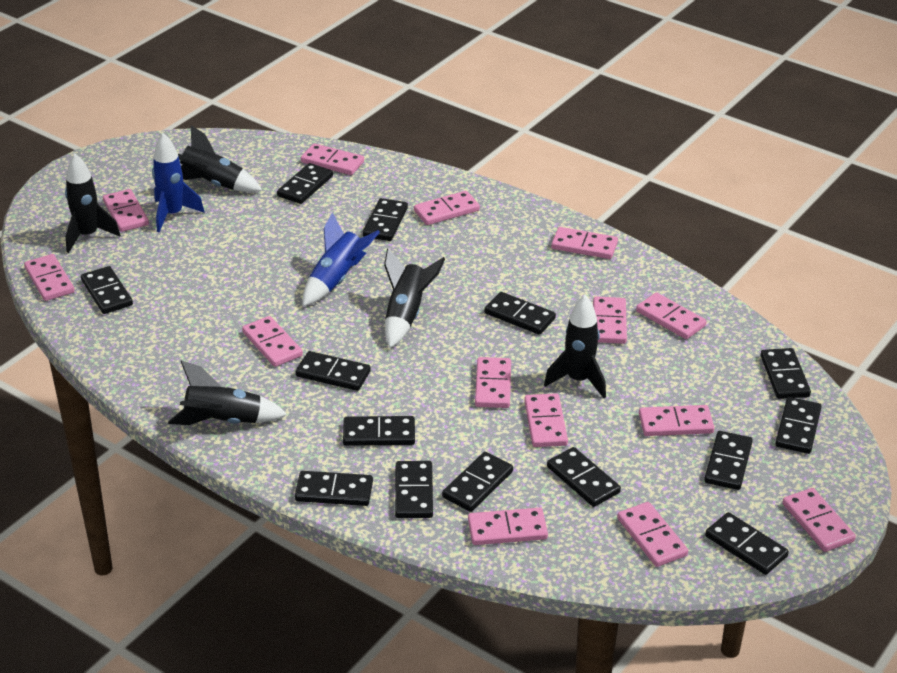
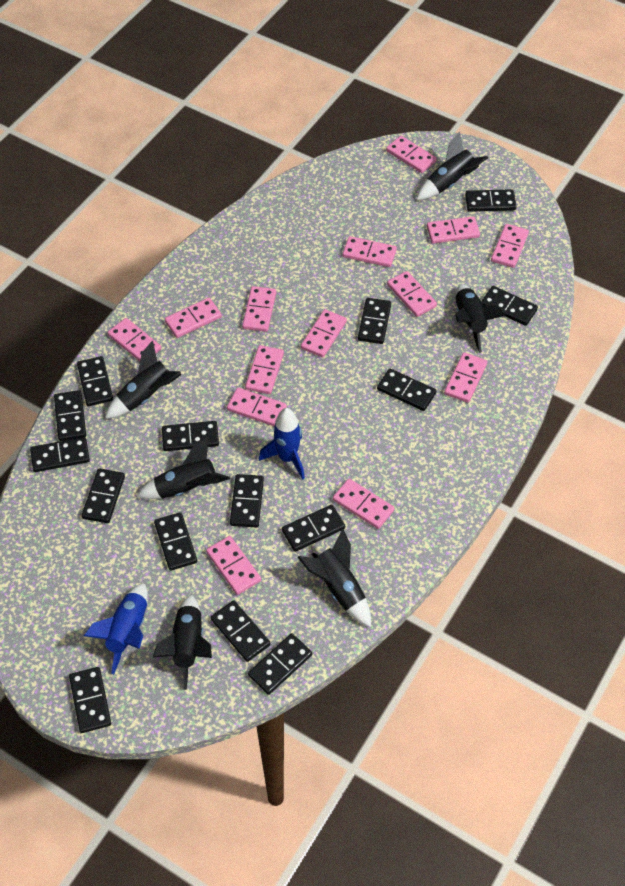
black domino: [81,266,133,314] [277,163,333,204] [295,471,373,506] [296,351,371,391] [343,416,415,446] [363,198,408,241] [395,461,433,518] [442,452,513,512] [484,292,556,335] [547,447,621,507] [704,431,753,490] [705,512,789,575] [761,348,811,399] [775,397,822,454] = 14 -> [30,437,90,472] [54,390,86,441] [69,667,111,733] [77,356,113,406] [82,468,125,523] [154,512,197,571] [162,421,219,451] [211,600,271,662] [230,474,264,528] [248,633,312,695] [282,505,345,552] [358,298,391,344] [377,369,436,411] [465,189,517,212] [481,286,538,326] = 15
black rocket: [65,154,120,253] [168,360,287,425] [178,125,262,192] [384,248,445,348] [544,295,606,398] = 5 -> [105,340,182,419] [136,437,230,499] [153,595,212,690] [297,529,371,627] [416,132,488,200] [455,285,506,353] = 6

